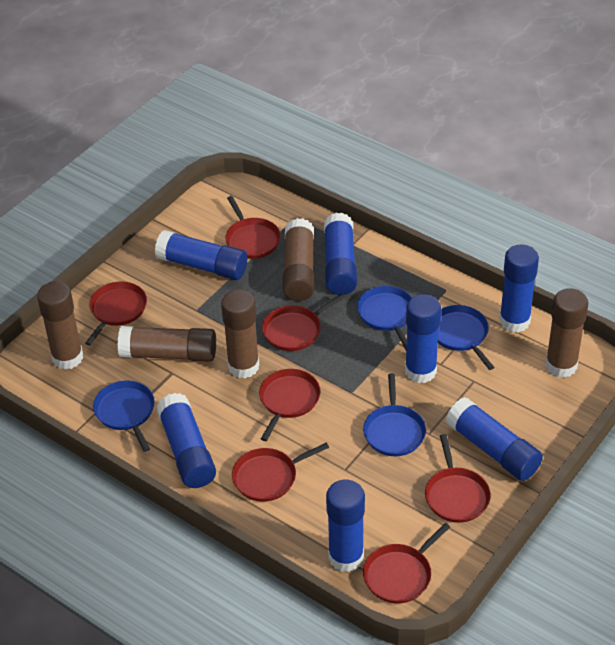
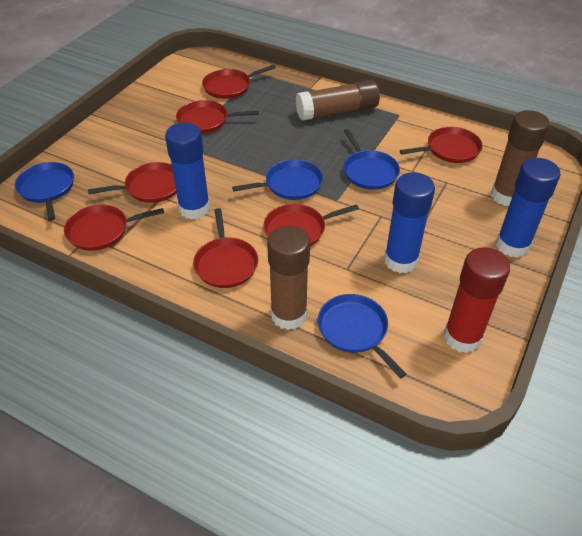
blue glue stick: [155,230,247,280] [157,393,216,488] [324,213,357,295] [326,480,365,572] [405,294,441,383] [446,397,543,481] [499,245,539,333] = 7 -> [165,122,210,220] [384,172,435,273] [496,158,561,258] = 3
brown glue stick: [37,282,83,370] [118,326,216,362] [221,290,259,378] [283,218,314,301] [545,288,588,378] = 5 -> [267,226,310,330] [296,80,380,121] [491,110,550,206] = 3
red glue stick: none = 0 -> [444,247,510,353] = 1

